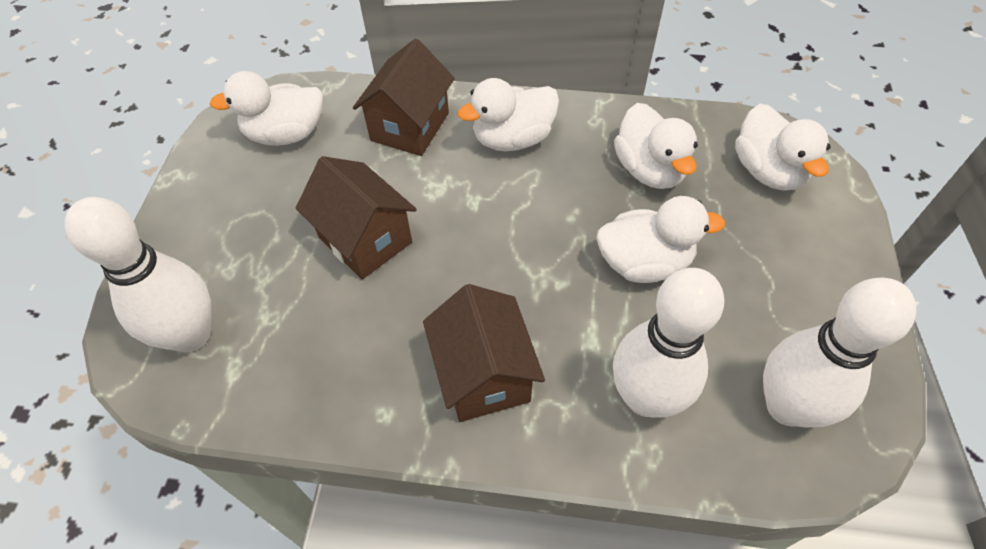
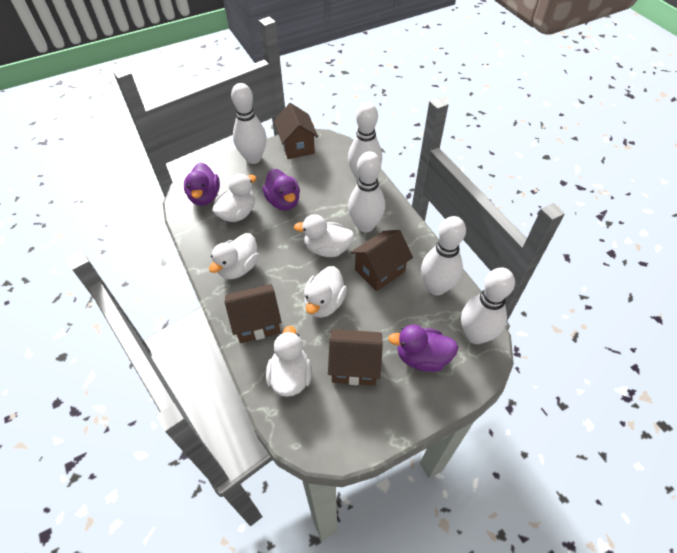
brown house: [296,156,417,280] [353,38,455,156] [423,284,545,422] = 3 -> [225,284,282,343] [274,103,318,159] [328,329,383,386] [350,230,413,291] = 4
purple duck: none = 0 -> [184,162,220,206] [262,169,300,210] [388,325,458,372] = 3
white bowling pin: [65,197,211,352] [613,268,724,418] [763,278,916,427] = 3 -> [231,83,267,164] [348,102,382,181] [348,151,385,232] [421,216,466,295] [461,268,515,344] = 5

